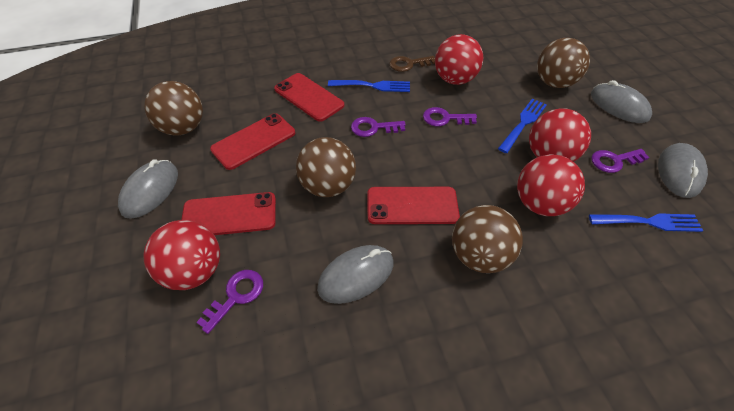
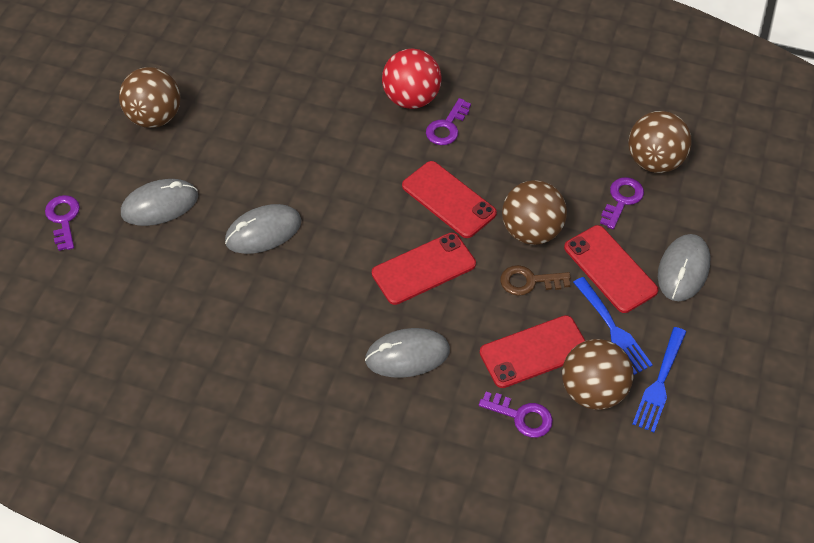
blue fork: [328,80,410,92] [498,99,547,153] [589,213,703,232] = 3 -> [573,277,653,375] [633,327,686,432] = 2
red ball: [143,220,220,290] [435,34,483,85] [517,154,585,216] [529,108,591,162] = 4 -> [382,48,442,109] = 1

